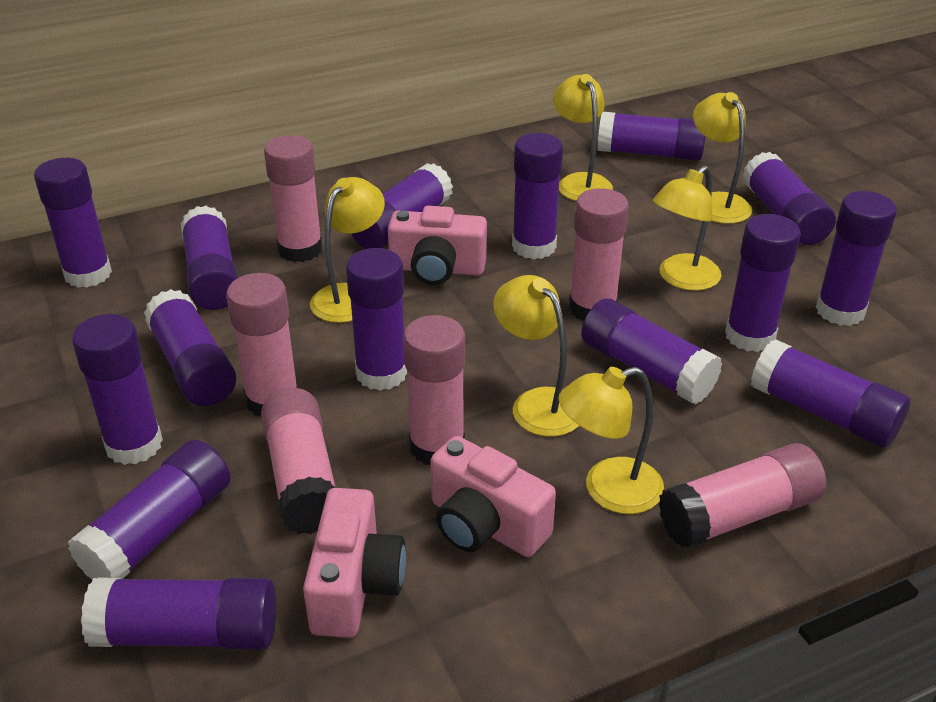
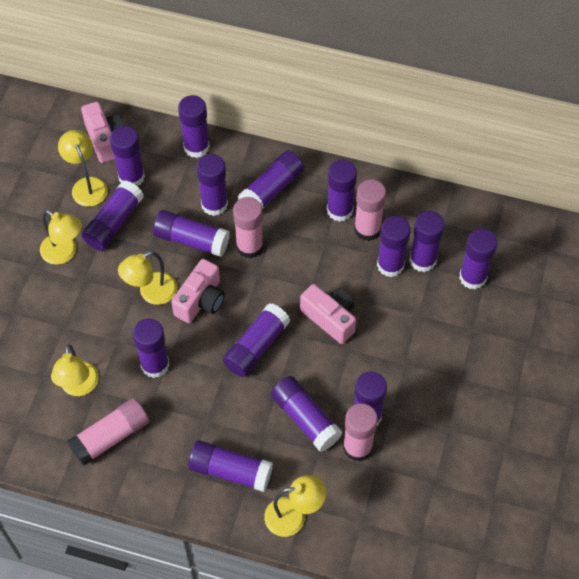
pink glue stick: [226,273,298,416] [261,388,337,534] [264,135,323,262] [403,315,465,465] [569,188,629,321] [659,443,826,548] = 6 -> [67,398,149,466] [233,197,263,258] [343,403,378,461] [354,179,386,241] = 4
yellow lamp: [310,177,385,323] [493,275,579,437] [553,74,613,201] [558,367,664,514] [653,165,722,291] [693,92,752,224] = 6 -> [40,210,82,265] [51,344,99,396] [58,130,108,207] [118,251,177,305] [264,475,326,537] = 5

